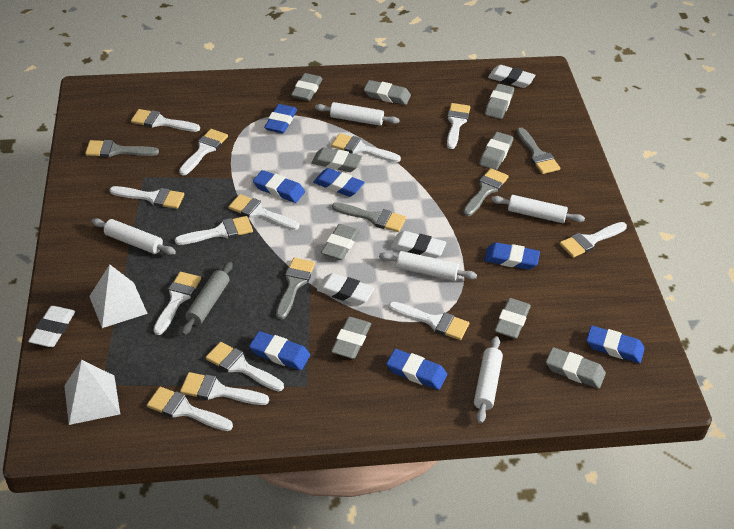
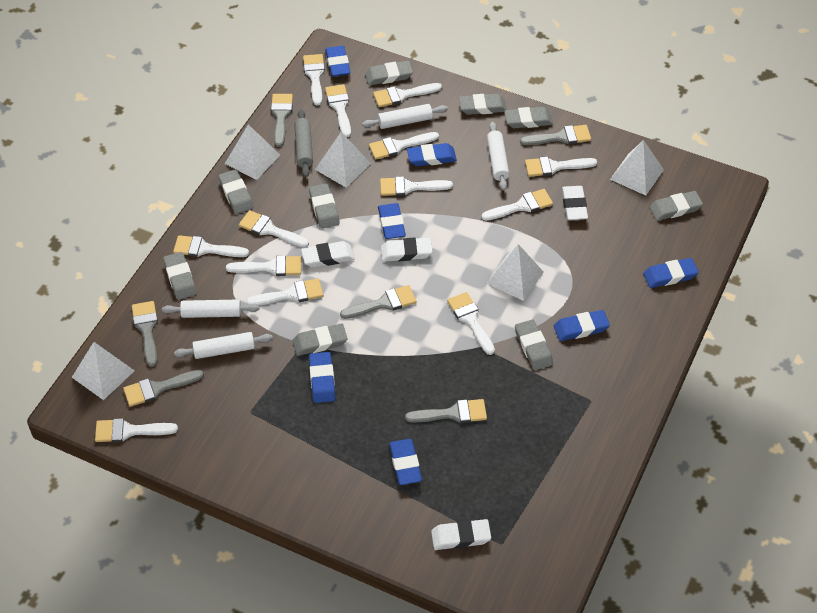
grey brush: [85,140,159,157] [276,257,315,320] [332,202,406,232] [463,168,509,216] [517,128,560,174] = 5 -> [123,370,204,407] [132,301,158,367] [271,94,293,147] [340,285,417,319] [405,399,487,423] [520,125,591,145] = 6
white pyramid: [64,360,120,425] [89,265,148,328] = 2 -> [72,342,135,400] [225,124,280,180] [315,132,371,188] [486,244,544,301] [610,140,664,196] = 5
white rolling pin: [92,218,176,255] [315,102,400,126] [379,251,477,281] [474,336,503,424] [491,195,585,223] = 5 -> [162,299,260,318] [174,332,273,359] [362,104,448,129] [487,122,510,191] = 4

